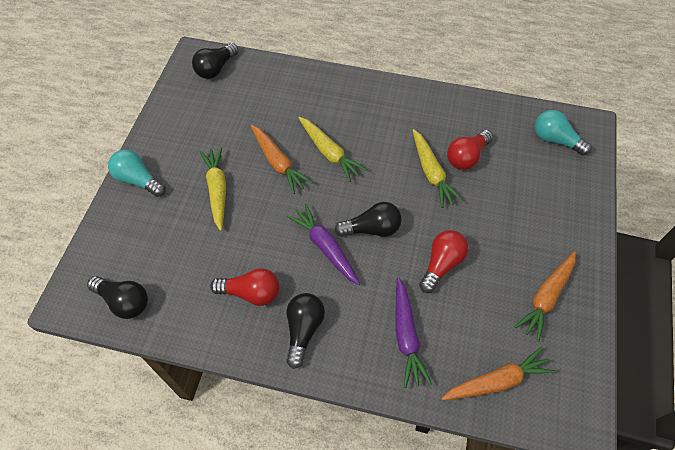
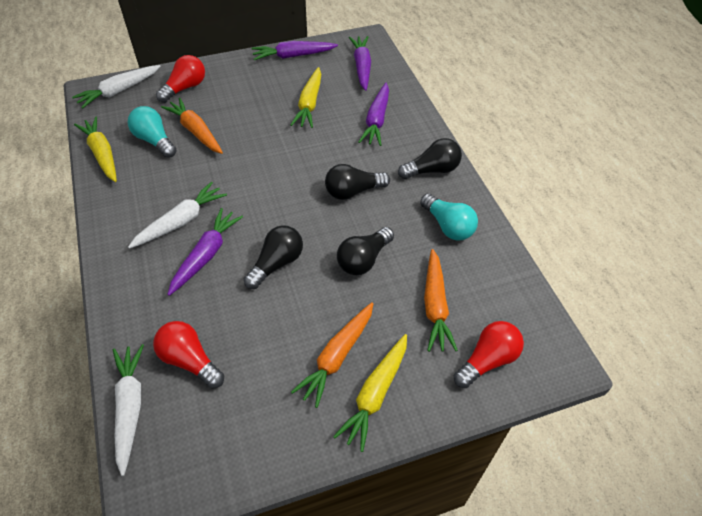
purple carrot: [287,204,360,285] [395,277,432,388] = 2 -> [167,208,243,296] [252,41,338,60] [349,36,371,91] [359,83,389,146] = 4
white carrot: none = 0 -> [72,65,160,109] [113,344,144,476] [128,182,227,249] = 3

